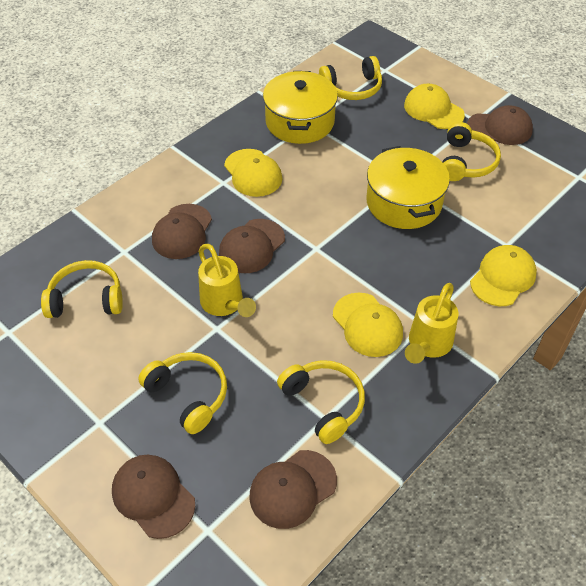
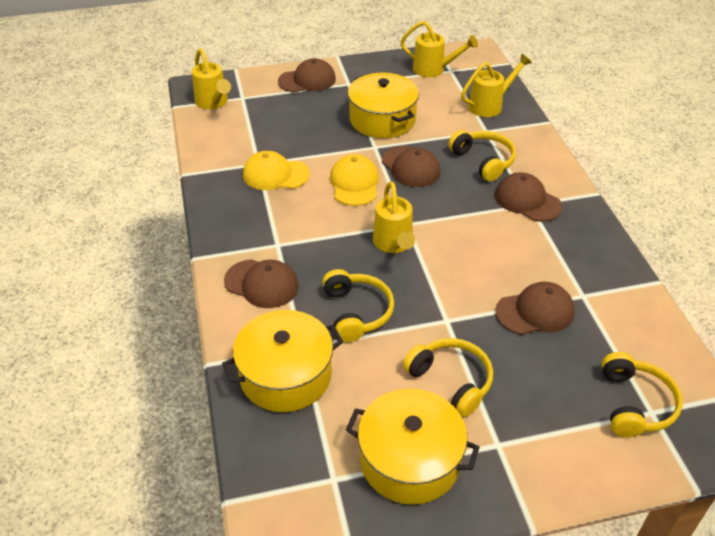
yellow cap: [224,149,282,197] [333,293,403,357] [404,84,465,129] [470,245,537,306] = 4 -> [243,151,310,190] [330,154,379,206] = 2
yellow headphones: [41,260,123,318] [138,352,227,434] [277,360,365,444] [319,56,382,100] [443,122,501,181] = 5 -> [322,269,394,342] [403,338,493,417] [448,130,516,182] [602,352,683,437] = 4
yellow pot: [263,71,338,144] [366,146,450,229] = 2 -> [222,310,343,412] [346,389,480,505] [348,73,419,138] = 3
yellow watering can: [198,244,256,317] [405,283,458,364] = 2 -> [192,48,231,109] [373,181,415,253] [400,21,478,77] [461,54,532,117] = 4

